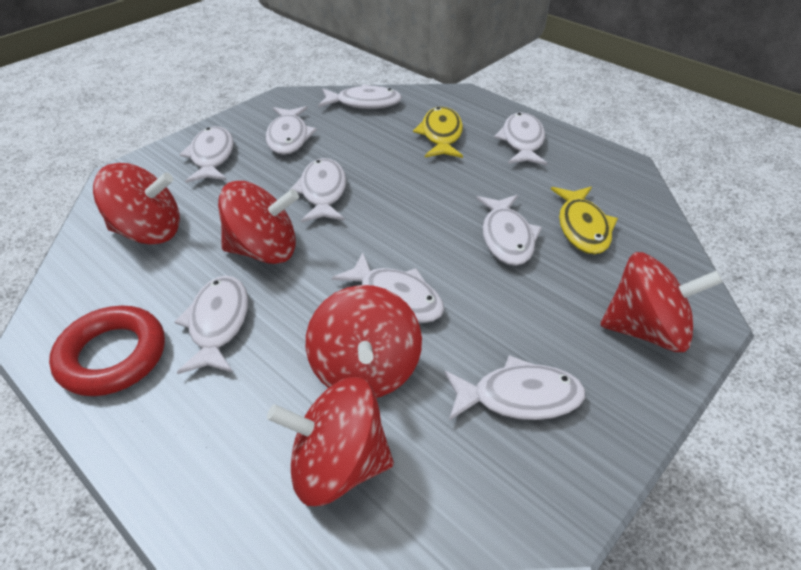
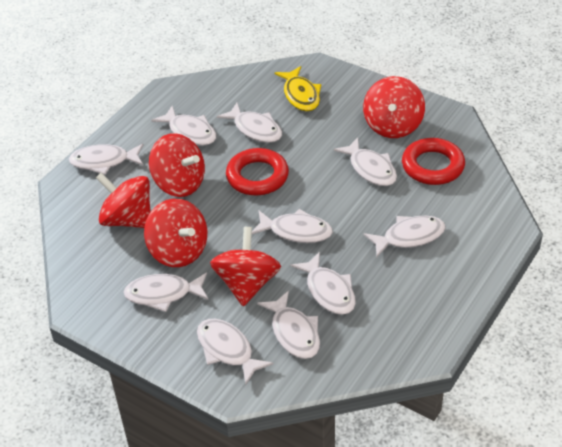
red ring: [49,306,165,396] = 1 -> [226,148,289,195] [402,138,465,185] = 2
white fish: [174,275,248,374] [179,126,234,183] [266,106,317,155] [290,158,346,223] [318,84,402,109] [332,252,444,323] [444,355,585,421] [476,195,542,266] [494,112,548,165] = 9 -> [69,144,143,175] [123,273,208,312] [152,106,217,146] [197,319,273,385] [217,103,282,143] [252,209,333,243] [257,291,320,359] [291,252,356,315] [334,137,397,186] [364,216,446,257] = 10
yellow fish: [413,107,463,158] [551,187,618,254] = 2 -> [275,66,321,111] = 1

